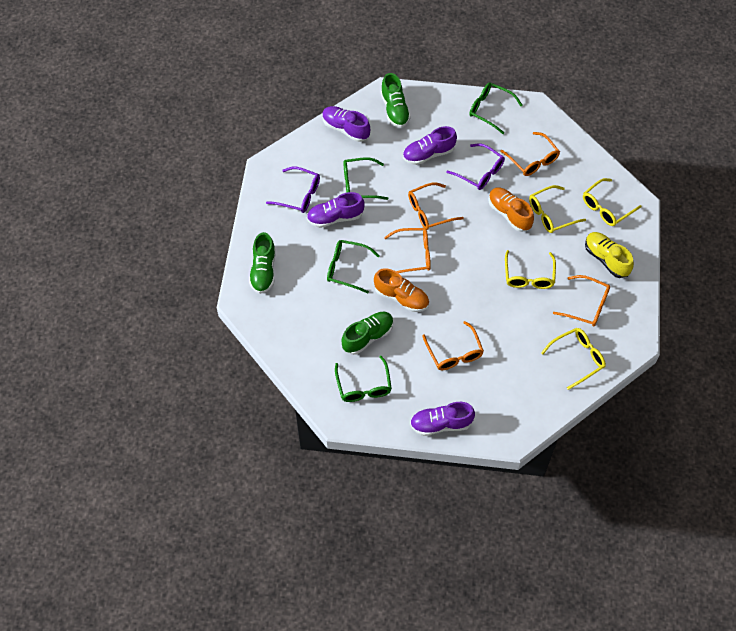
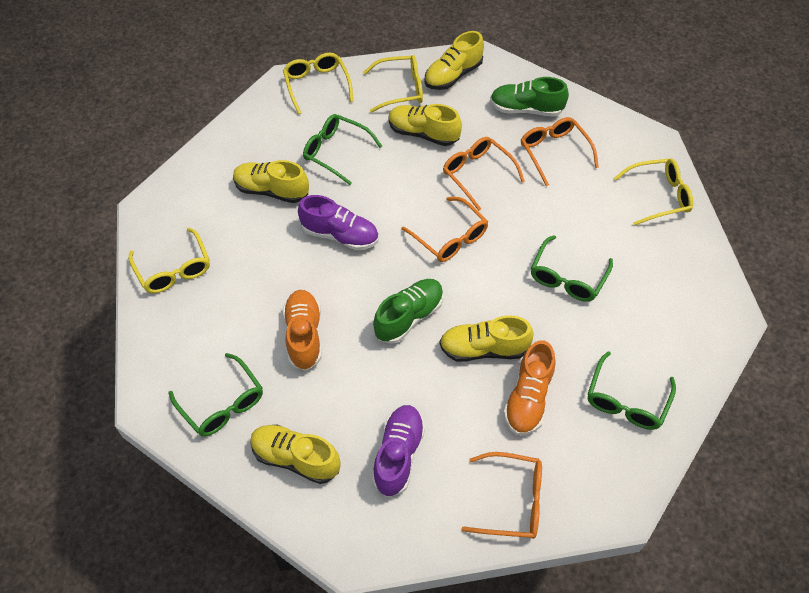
green shoe: [249,232,276,294] [342,312,394,355] [381,73,411,128] = 3 -> [373,279,443,344] [490,77,569,117] = 2
orange glasses: [384,228,431,273] [408,182,464,230] [422,321,484,370] [500,132,560,176] [553,275,610,326] = 5 -> [402,197,488,262] [443,137,525,211] [462,452,542,539] [521,117,599,186] = 4
purple glasses: [266,167,320,213] [446,143,505,190] = 2 -> none = 0
purple shoe: [307,192,364,228] [322,106,370,142] [403,126,457,165] [410,402,475,436] = 4 -> [298,195,379,250] [372,405,425,497] = 2
yellow shoe: [585,232,634,278] = 1 -> [233,160,309,203] [250,425,341,484] [388,104,462,146] [424,31,484,90] [439,315,534,362] = 5

